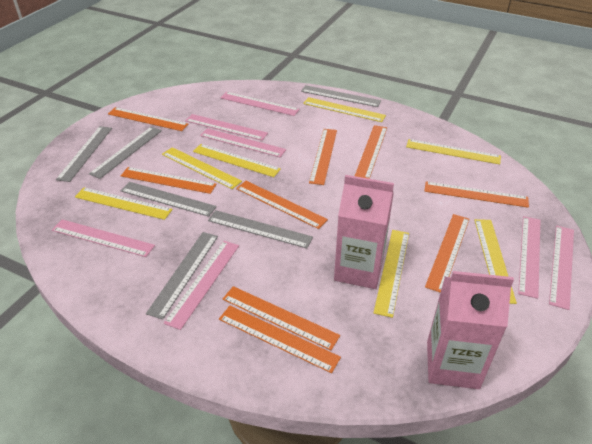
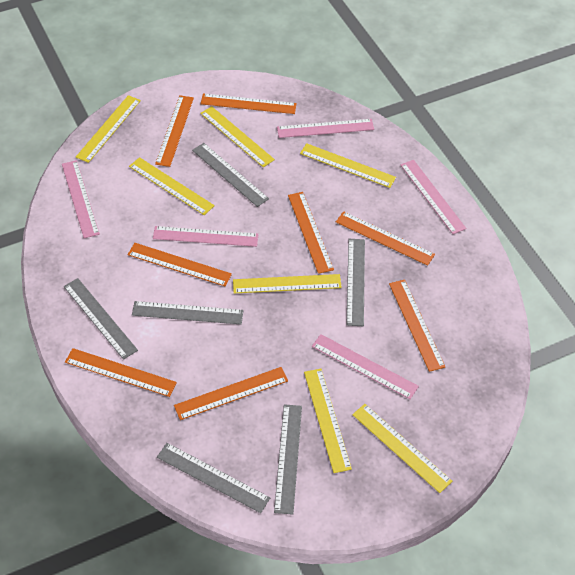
orange ruler: [108,107,188,131] [121,167,216,194] [219,306,341,373] [223,286,340,350] [236,181,328,229] [309,129,337,185] [355,125,387,179] [424,181,529,208] [425,214,469,293] = 9 -> [65,348,177,397] [128,243,232,287] [155,95,194,167] [174,367,288,420] [201,93,297,114] [288,192,334,274] [336,211,435,266] [389,280,445,372] = 8
pink carton: [334,175,394,289] [427,271,514,389] = 2 -> none = 0
pink ruler: [52,219,155,257] [164,241,239,330] [185,114,268,140] [200,128,286,157] [220,92,300,116] [518,216,541,299] [549,226,574,310] = 7 -> [62,160,100,238] [153,226,259,247] [277,119,374,138] [312,334,419,399] [401,160,467,234] = 5

